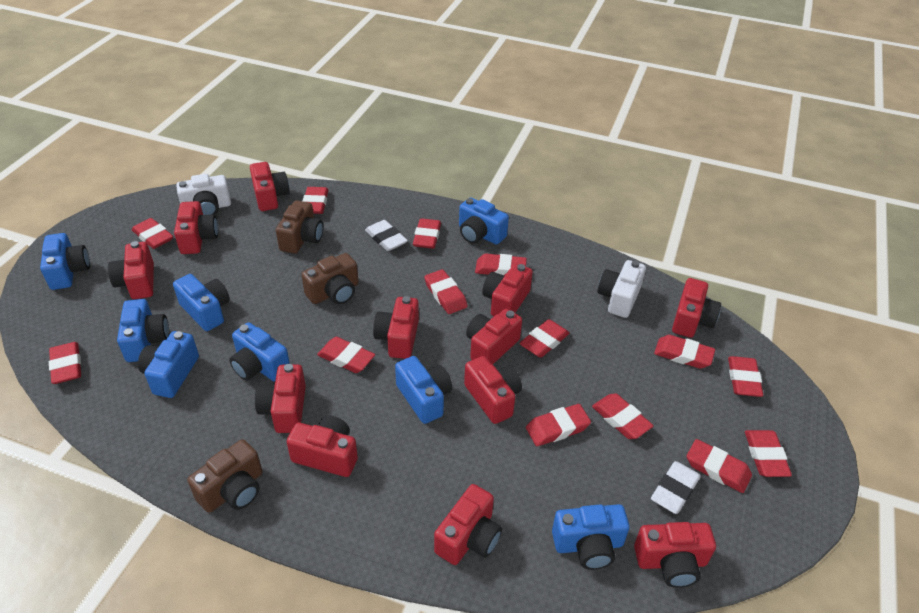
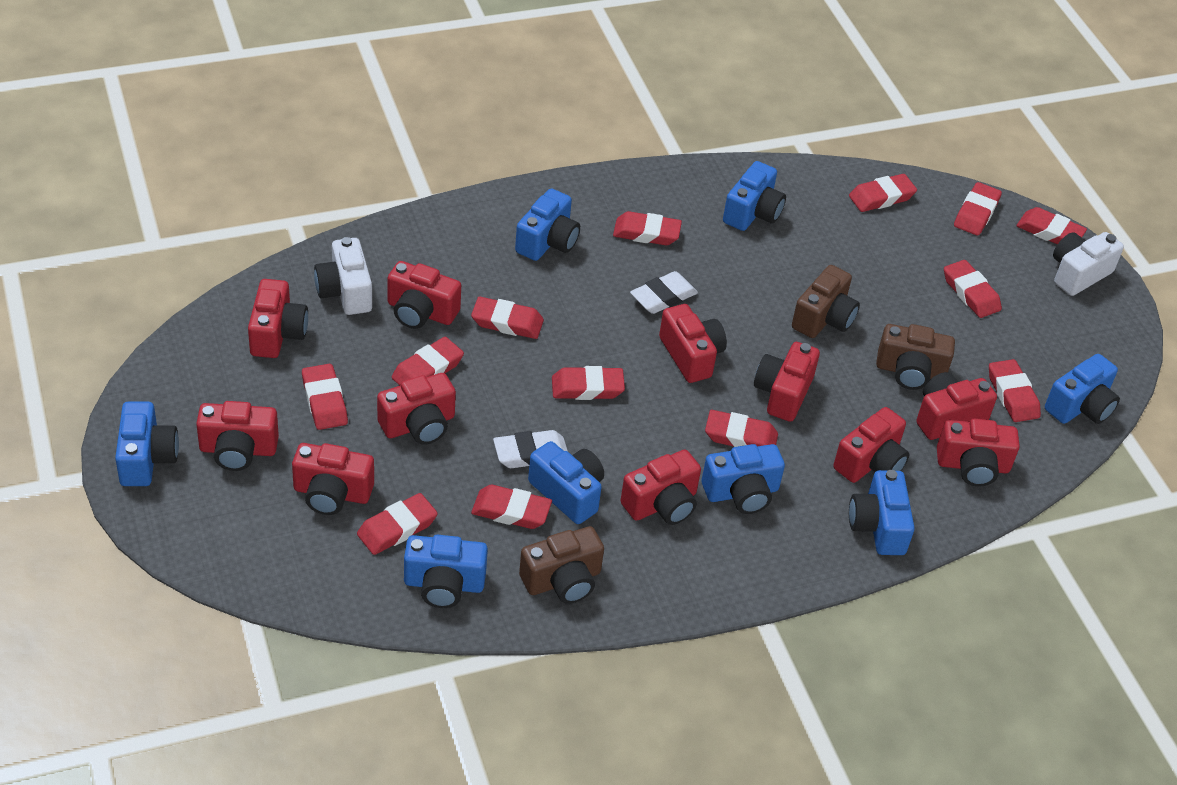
red camera: [108,241,154,299] [174,201,218,254] [250,162,290,211] [255,364,306,433] [287,415,358,477] [373,296,419,359] [434,484,502,565] [464,356,522,424] [466,309,522,365] [482,263,533,316] [634,522,716,588] [672,278,721,338] = 12 -> [196,401,279,471] [248,279,308,358] [292,443,374,515] [377,373,456,445] [388,261,461,329] [620,450,701,525] [659,304,727,383] [754,342,820,422] [833,407,909,483] [916,372,997,440] [937,419,1020,487] = 11
red eraser: [49,342,81,384] [132,218,173,249] [303,187,328,214] [317,337,375,373] [413,218,441,249] [424,269,468,314] [475,254,527,276] [519,319,570,358] [526,404,591,446] [592,393,654,439] [654,335,715,369] [686,439,752,493] [728,356,763,397] [745,430,792,477] = 14 -> [302,364,348,430] [357,493,438,555] [392,337,464,385] [471,297,544,339] [471,485,552,529] [552,366,625,400] [613,211,682,245] [705,410,778,447] [849,174,917,212] [944,260,1002,318] [954,182,1002,236] [989,359,1041,422] [1016,207,1087,245] = 13

